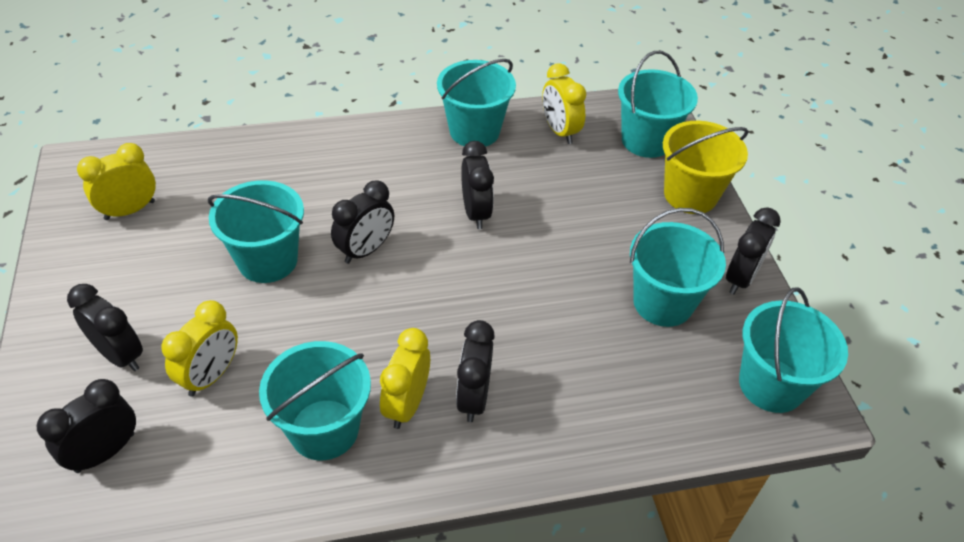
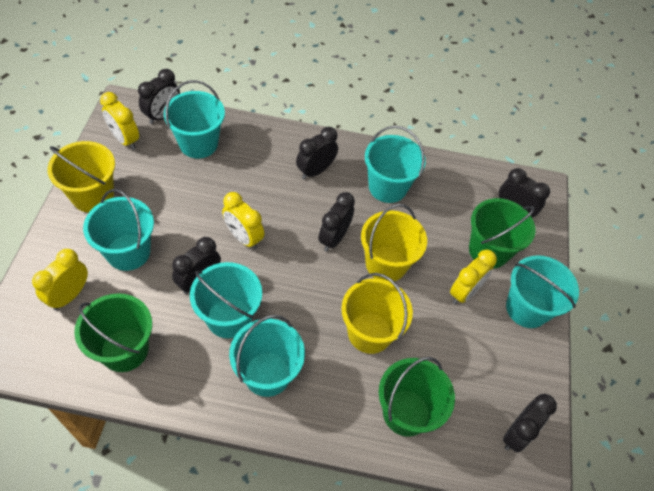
green bucket: none = 0 -> [74,293,152,372] [379,357,455,437] [469,198,535,268] = 3
yellow bucket: [663,121,748,214] = 1 -> [47,141,115,213] [341,273,413,354] [361,204,427,282] = 3

